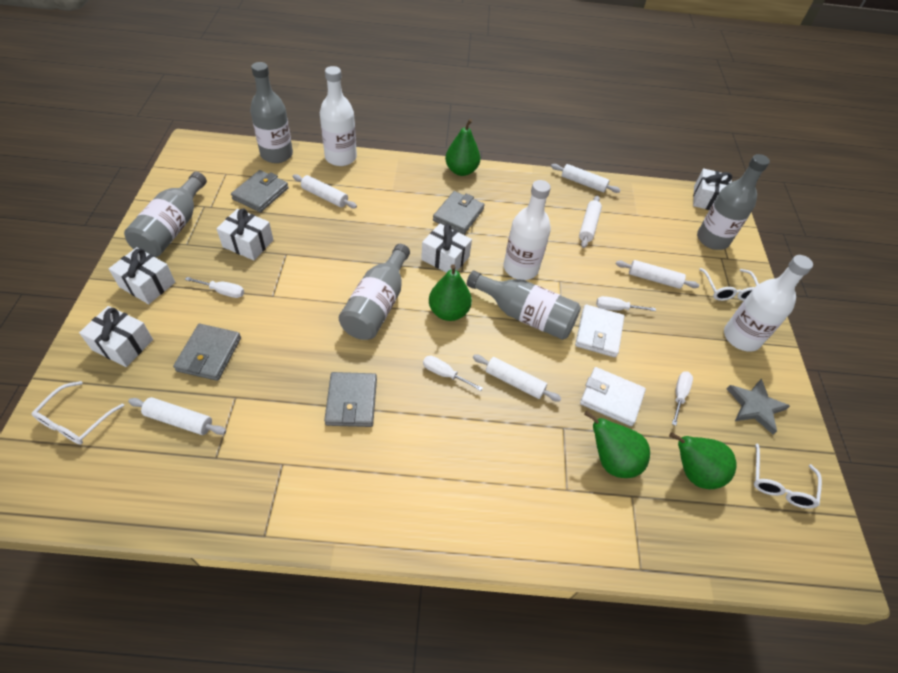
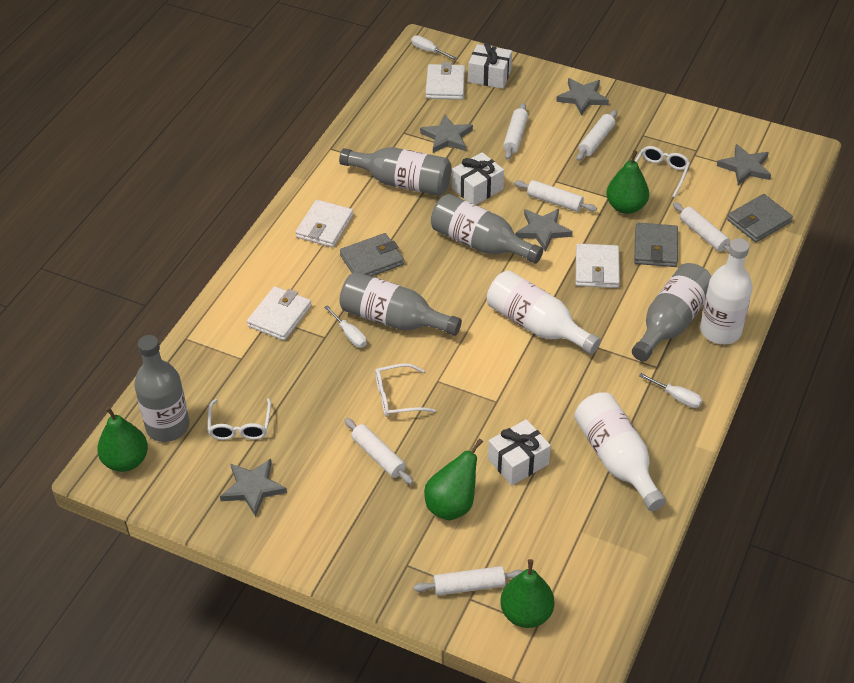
grey star: [727,379,790,435] = 1 -> [220,459,287,517] [420,115,473,153] [516,209,573,252] [556,78,609,116] [717,144,771,185] = 5
grey wallet: [173,324,241,381] [231,170,289,212] [324,372,377,427] [433,191,485,234] = 4 -> [340,233,404,277] [634,223,678,267] [727,194,793,242] = 3
white gift: [79,306,153,367] [109,247,175,304] [216,209,273,260] [421,223,472,273] [693,168,732,210] = 5 -> [452,152,504,205] [468,42,512,89] [488,419,551,486] = 3
white screwdriver: [185,277,244,298] [423,356,483,391] [596,296,656,311] [672,371,693,426] = 4 -> [324,305,367,348] [411,35,457,60] [639,373,702,408] = 3
white wallet: [575,304,624,357] [580,367,646,426] = 2 -> [247,286,311,341] [295,200,353,247] [425,62,465,100] [576,244,620,288] = 4

